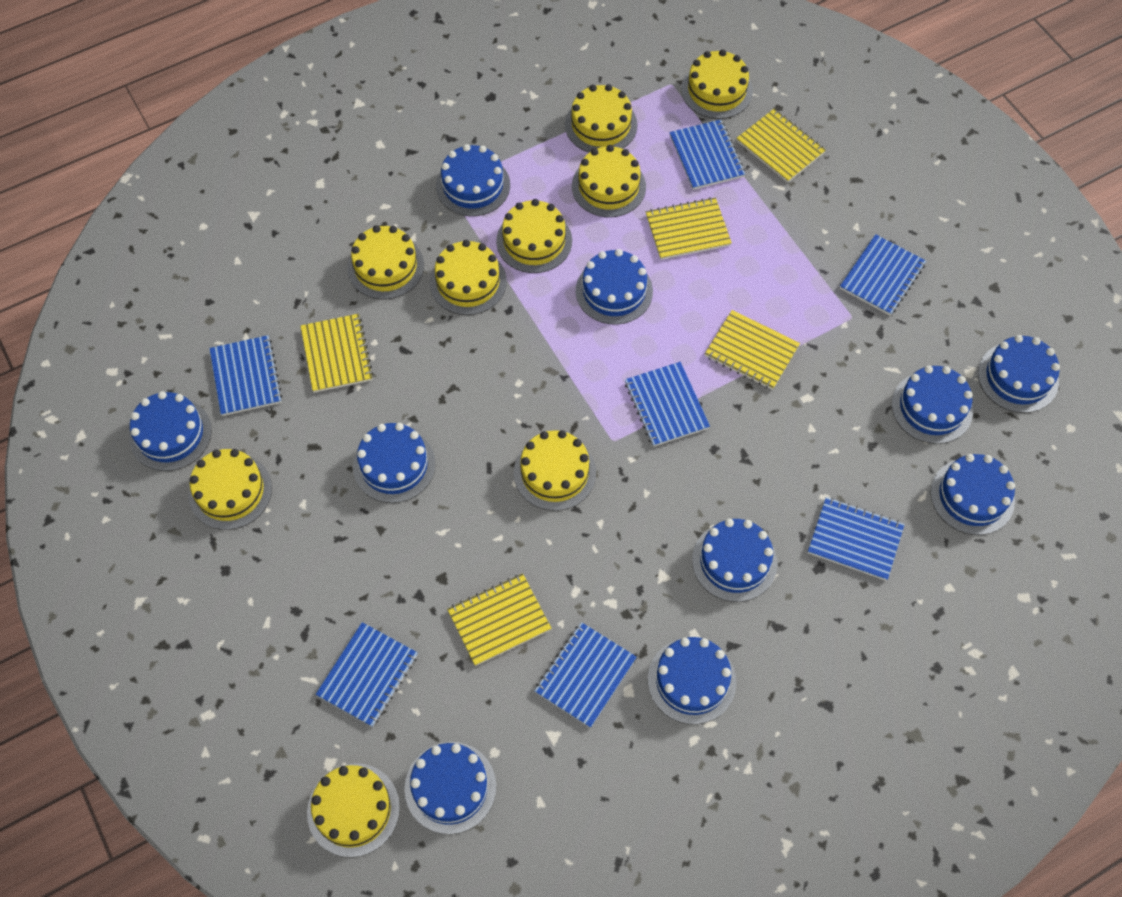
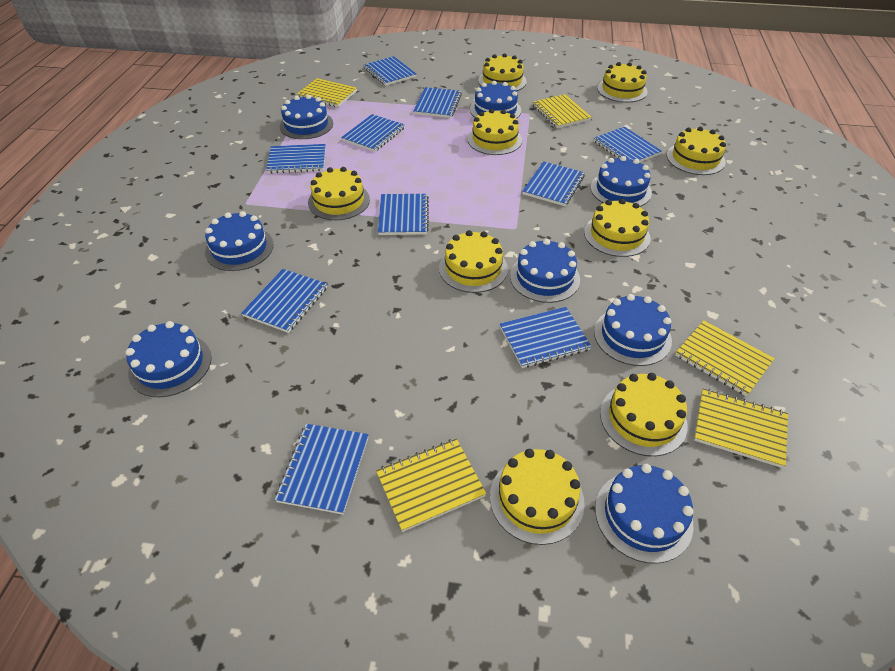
blue cake: [129,391,212,471] [353,423,436,503] [404,742,496,834] [436,144,510,216] [576,249,653,325] [648,637,736,724] [692,519,778,602] [892,365,973,444] [931,454,1015,535] [978,335,1060,413] = 10 -> [126,321,212,397] [205,211,274,271] [280,95,333,139] [470,81,521,118] [510,239,580,303] [591,156,652,207] [594,294,672,366] [595,464,694,563] = 8
blue notebook: [209,335,283,416] [316,622,418,727] [534,622,637,728] [625,362,710,447] [669,119,745,190] [808,497,905,581] [840,234,926,315] = 7 -> [241,269,327,333] [266,144,326,173] [275,424,369,514] [341,114,405,152] [364,56,416,86] [378,194,429,235] [413,87,462,118] [500,307,592,368] [523,161,585,206] [594,126,662,162] = 10

